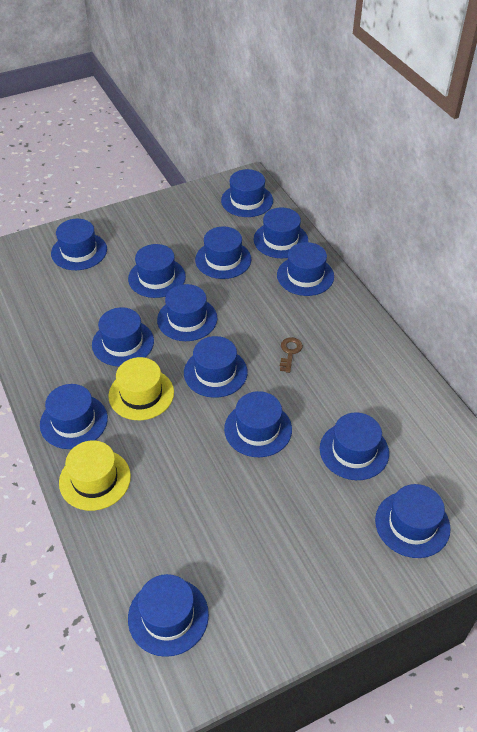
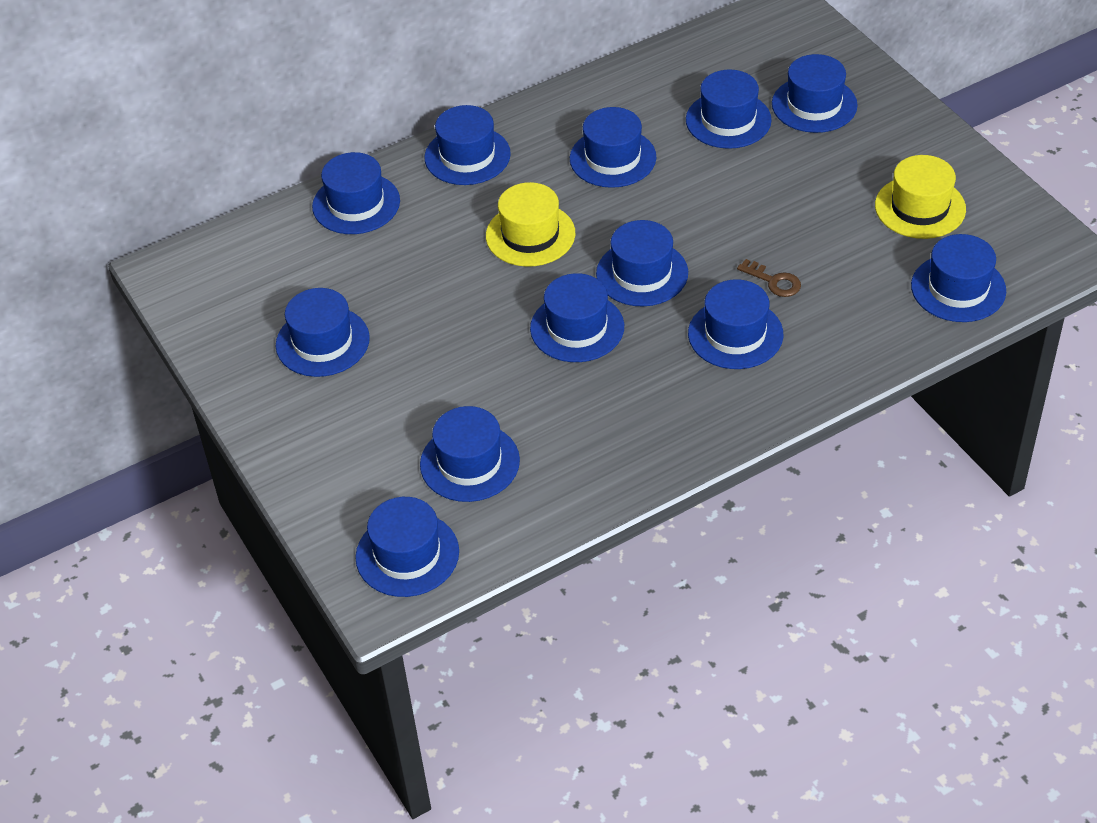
blue hat: [40,384,108,449] [51,219,107,270] [92,307,154,366] [128,244,186,298] [128,574,209,657] [157,284,217,341] [184,336,248,398] [195,226,251,279] [221,169,273,217] [224,391,292,457] [253,207,308,258] [277,242,334,296] [320,413,389,480] [375,484,451,558] = 14 -> [276,288,370,377] [312,152,400,234] [355,497,459,597] [420,406,520,502] [425,105,511,185] [530,273,624,362] [570,107,657,188] [596,220,688,307] [686,69,772,149] [688,279,783,369] [772,54,858,133] [911,234,1006,322] = 12

